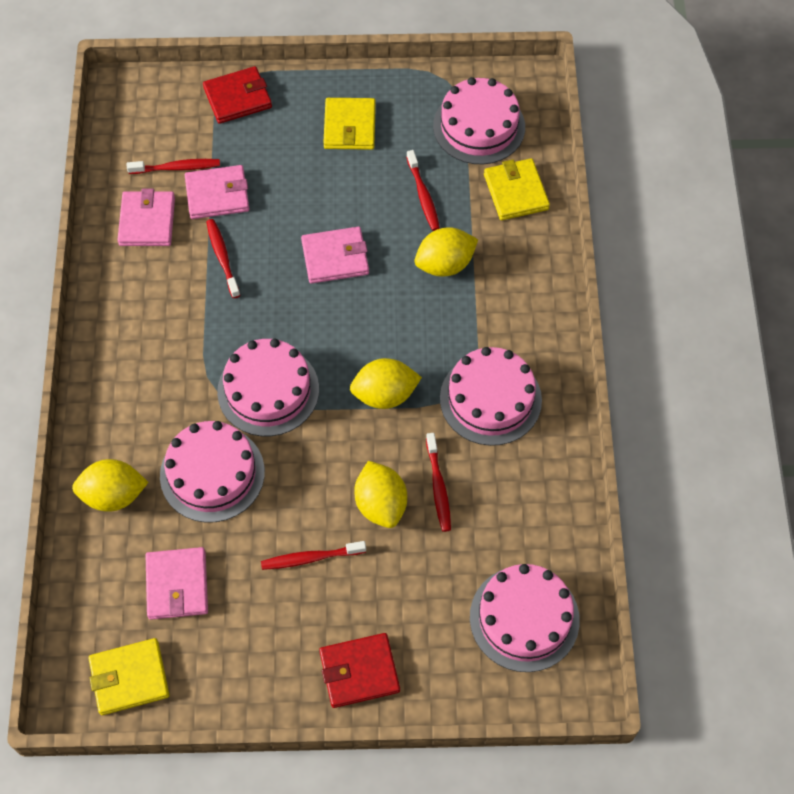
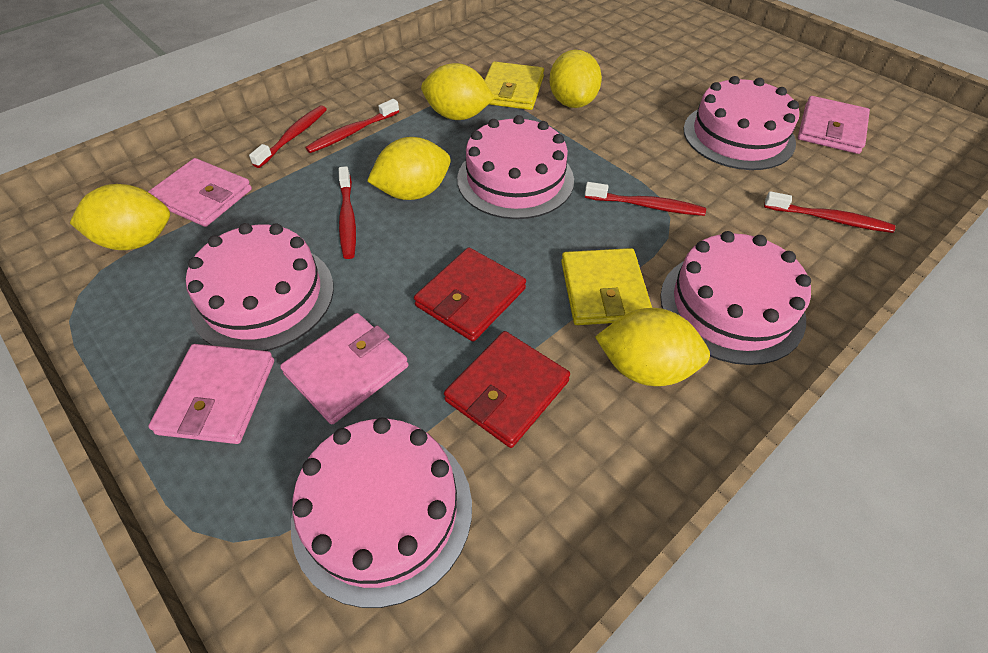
yellow lemon: [72,459,148,512] [350,358,422,409] [354,461,407,528] [415,227,478,276] = 4 -> [70,184,170,250] [367,137,451,200] [421,63,495,120] [549,50,602,108] [595,308,710,386] = 5
yellow wallet: [89,638,169,715] [323,98,376,150] [484,158,550,220] = 3 -> [484,61,544,110] [561,248,652,325] = 2

